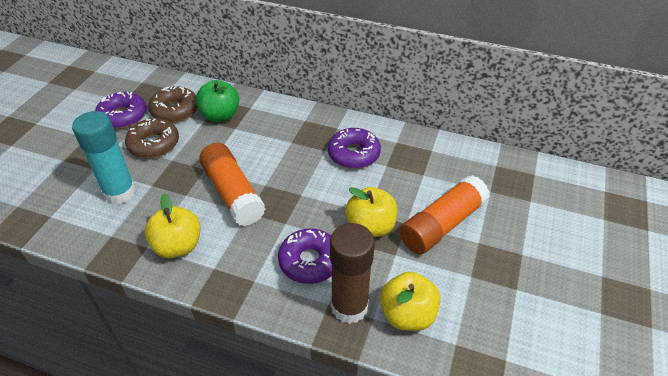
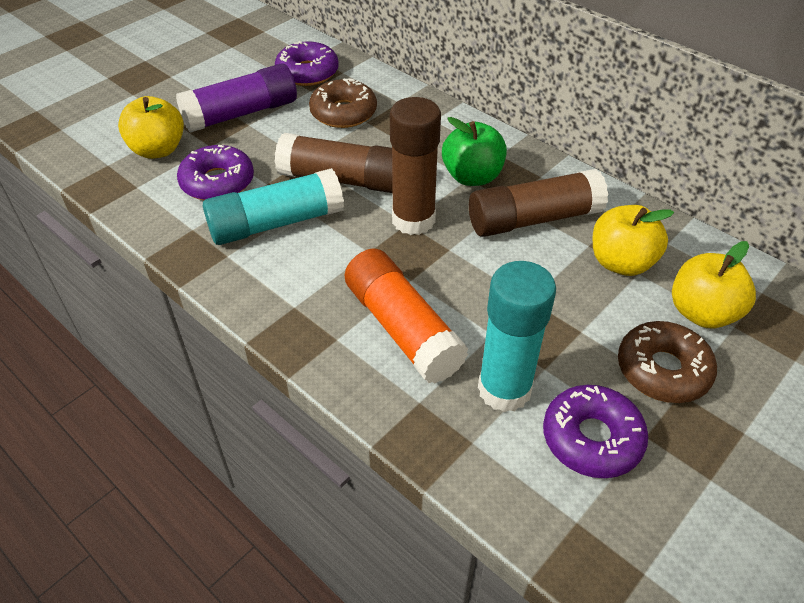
brown glue stick: [330,223,375,324] = 1 -> [274,133,393,193] [390,97,441,235] [469,169,608,237] = 3
orange glue stick: [199,143,266,226] [399,175,490,254] = 2 -> [345,249,469,384] = 1
purple glue stick: none = 0 -> [176,63,297,132] = 1
turquoise glue stick: [72,111,136,204] = 1 -> [203,168,344,245] [478,261,556,412] = 2

